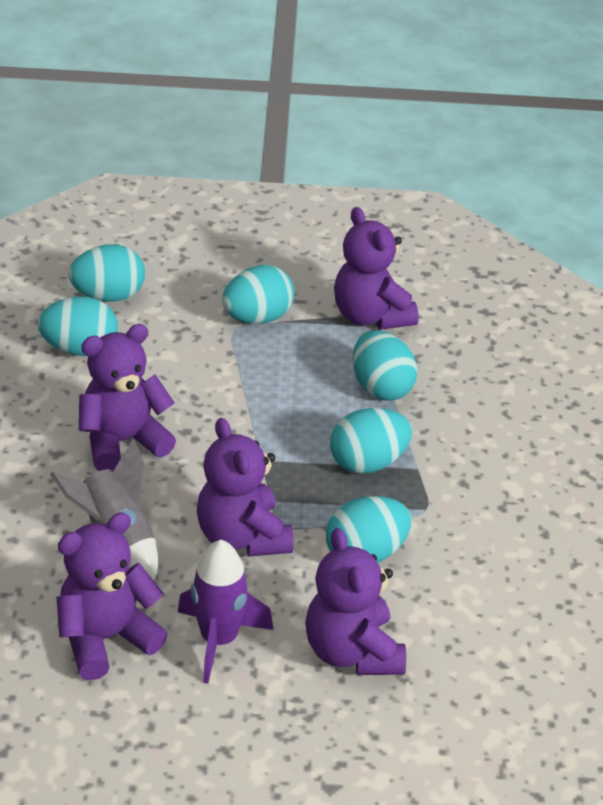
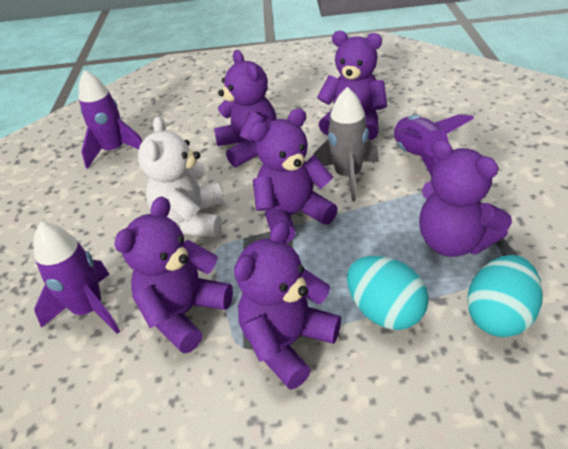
purple rocket: [178,540,274,684] = 1 -> [33,222,120,334] [79,70,142,169] [393,114,474,175] = 3
purple teddy bear: [57,513,167,680] [79,324,176,472] [197,418,293,557] [305,528,406,675] [334,207,418,330] = 5 -> [114,196,233,354] [214,50,277,167] [234,221,341,390] [249,108,338,243] [317,31,387,140] [419,139,512,257] = 6
turquoise egg: [37,296,118,356] [68,244,145,302] [222,265,294,324] [326,496,411,563] [330,408,412,474] [353,330,417,401] = 6 -> [347,256,429,330] [467,255,543,337] = 2
white teddy bear: none = 0 -> [138,116,224,238] = 1

